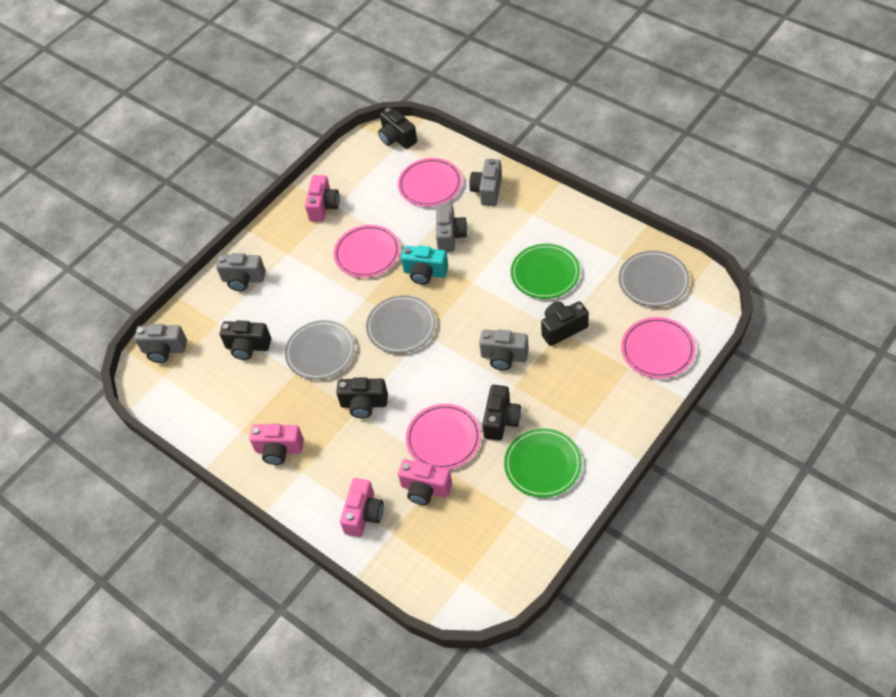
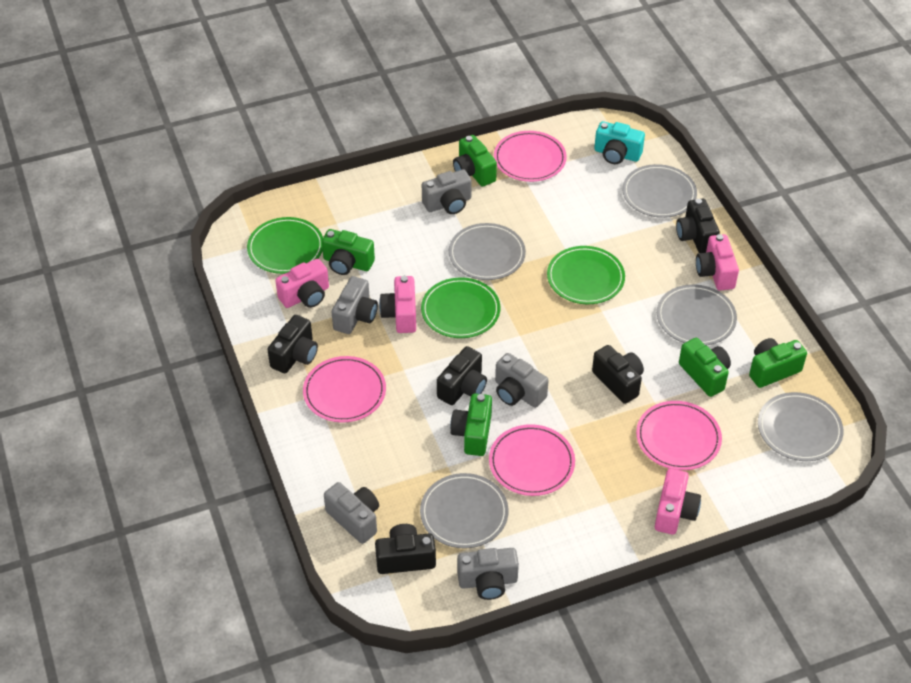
green camera: none = 0 -> [322,229,375,275] [450,394,492,456] [453,135,497,187] [679,338,731,397] [749,338,807,388] = 5
green plate: [504,428,582,498] [511,244,580,299] = 2 -> [247,217,323,274] [421,277,500,338] [547,246,625,304] = 3
grey plate: [285,320,355,380] [366,295,436,353] [619,251,690,307] = 3 -> [420,473,509,548] [449,223,526,280] [622,164,697,218] [657,284,737,346] [758,392,844,461] = 5

